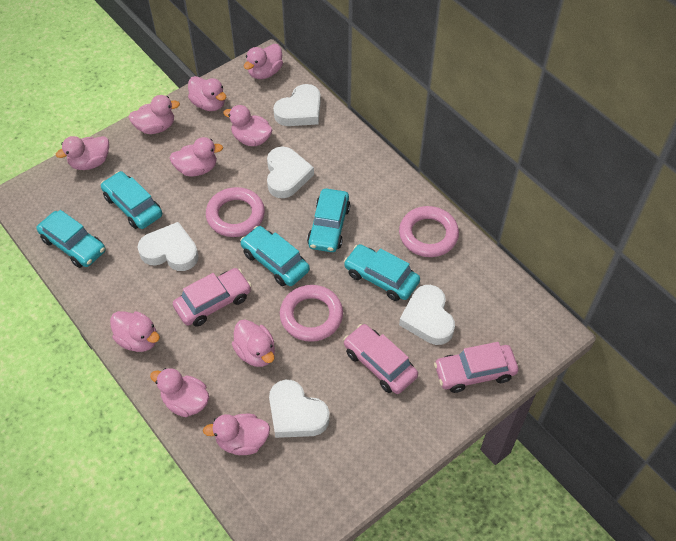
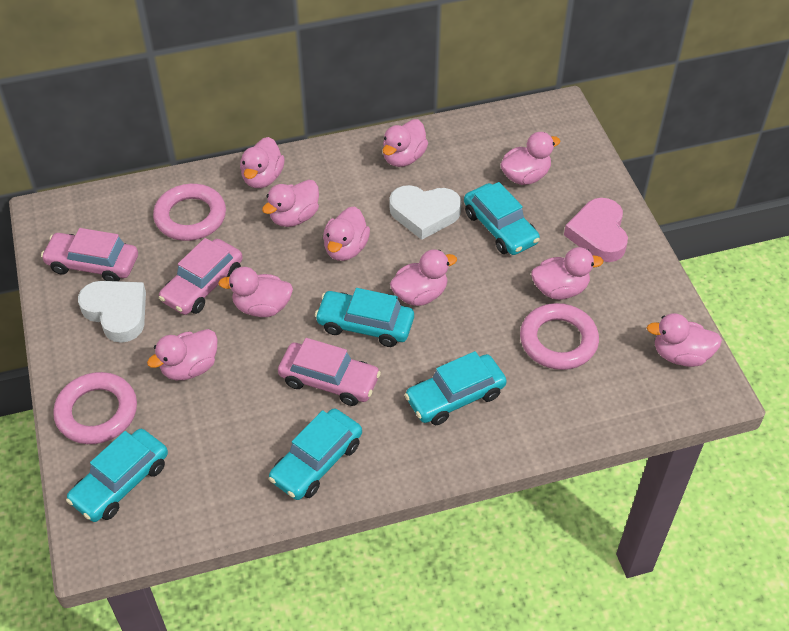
pink heart: none = 0 -> [564,198,628,262] = 1
white heart: [138,222,199,271] [267,147,314,198] [269,380,330,438] [273,84,321,126] [399,285,455,345] = 5 -> [78,281,146,343] [390,185,461,240] = 2

